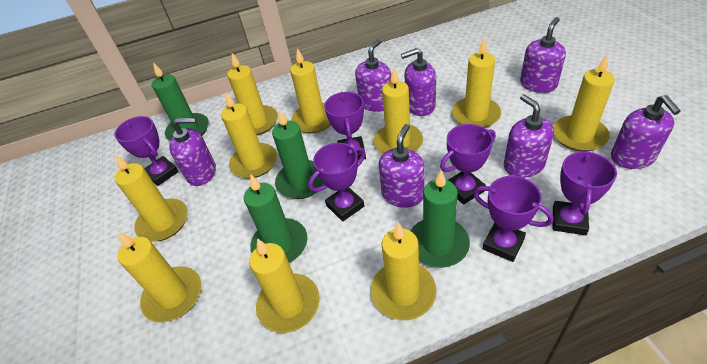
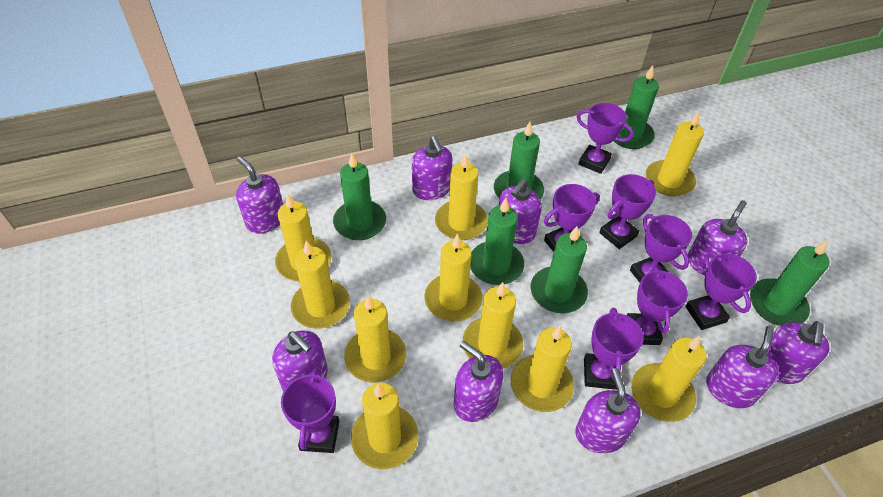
green candle: [152,62,209,141] [244,174,308,263] [272,109,324,199] [411,170,470,268] = 4 -> [333,153,386,240] [470,198,524,285] [494,122,544,199] [530,227,588,313] [614,65,659,149] [750,240,830,326] = 6
purple soap dispenser: [169,117,216,186] [355,39,391,112] [379,124,425,208] [401,48,436,116] [504,94,554,178] [520,17,566,93] [611,95,681,169] = 7 -> [236,156,283,234] [272,330,328,391] [412,136,452,200] [454,341,503,422] [499,179,542,244] [575,368,641,453] [688,200,747,276] [706,326,778,408] [766,321,830,384] = 9
purple trophy: [114,116,178,186] [308,143,365,221] [324,92,366,160] [440,124,496,204] [473,176,553,262] [553,150,617,235] = 6 -> [281,367,339,453] [544,184,600,252] [577,103,634,174] [584,308,644,390] [599,174,656,249] [627,267,688,345] [630,214,692,283] [685,251,757,330] = 8

